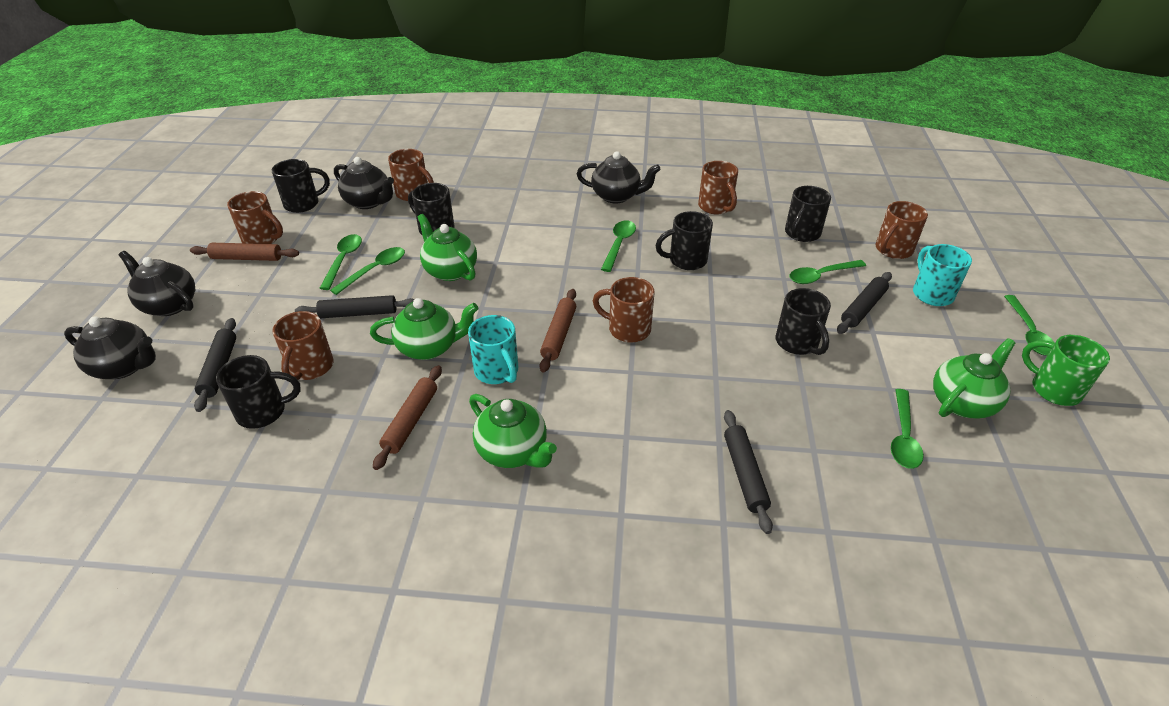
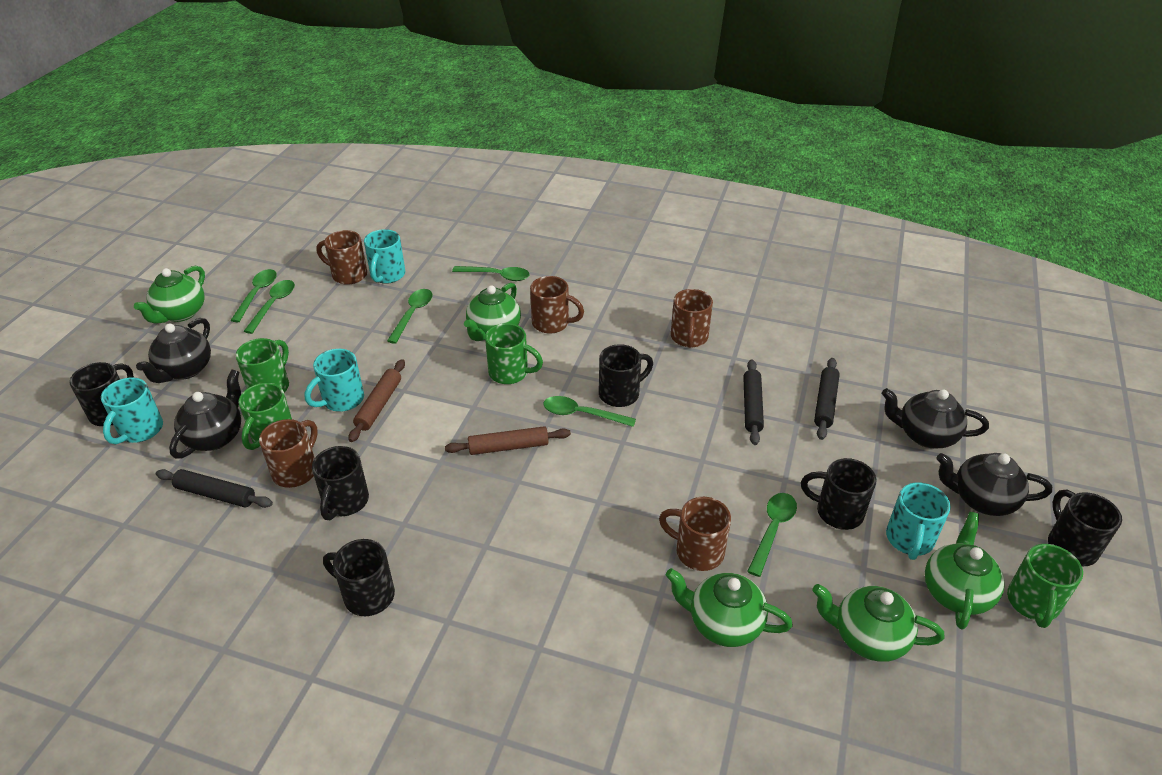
black rolling pin: [194,318,236,412] [295,295,415,318] [724,410,773,534] [837,272,892,334] = 4 -> [156,469,273,508] [743,359,764,445] [814,358,840,440] = 3
brown mug: [227,191,283,244] [272,311,334,380] [388,149,434,201] [593,277,654,343] [698,161,738,215] [876,201,928,259] = 6 -> [259,419,318,488] [317,230,367,285] [530,276,584,334] [659,497,731,571] [671,289,713,348] = 5
brown rolling pin: [190,243,299,261] [373,365,442,470] [539,289,576,372] = 3 -> [348,359,405,442] [445,426,571,455] = 2
green mug: [1022,335,1110,406] = 1 -> [236,338,289,392] [239,383,292,450] [485,323,543,384] [1007,544,1083,628] = 4
green teapot: [370,298,478,360] [418,214,477,281] [469,394,557,468] [933,338,1015,419] = 4 -> [134,265,205,324] [464,283,521,341] [666,568,793,647] [812,584,944,662] [925,512,1004,630] = 5
turquoise mug: [468,315,518,384] [913,244,972,306] = 2 -> [101,377,163,444] [305,349,364,412] [364,229,405,284] [886,482,951,560] = 4

